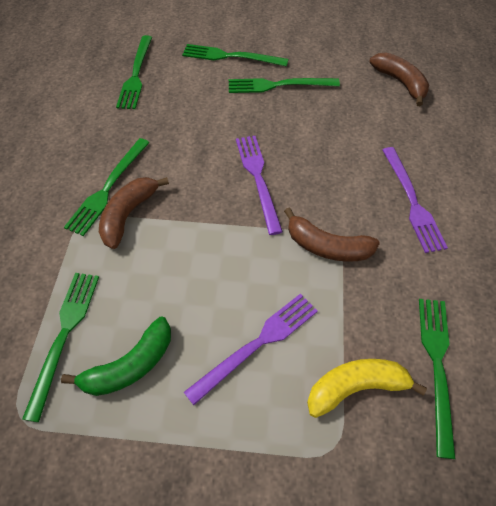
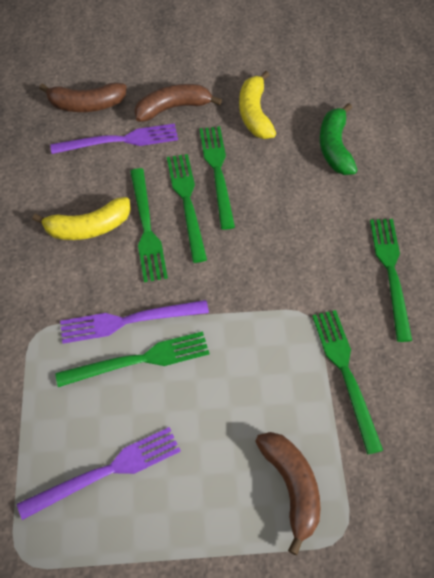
yellow banana: [307,359,427,418] = 1 -> [32,197,131,240] [239,71,276,139] = 2

